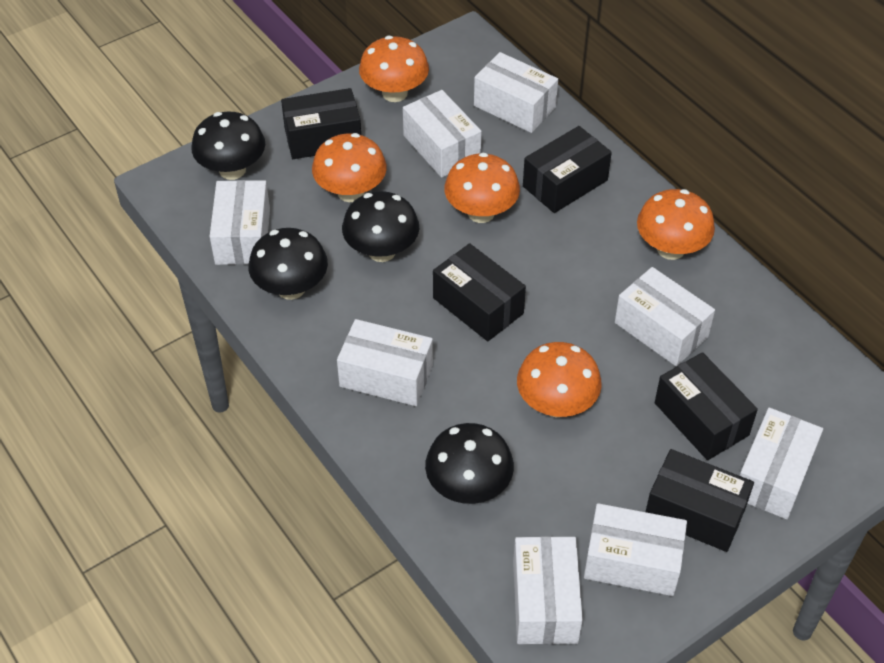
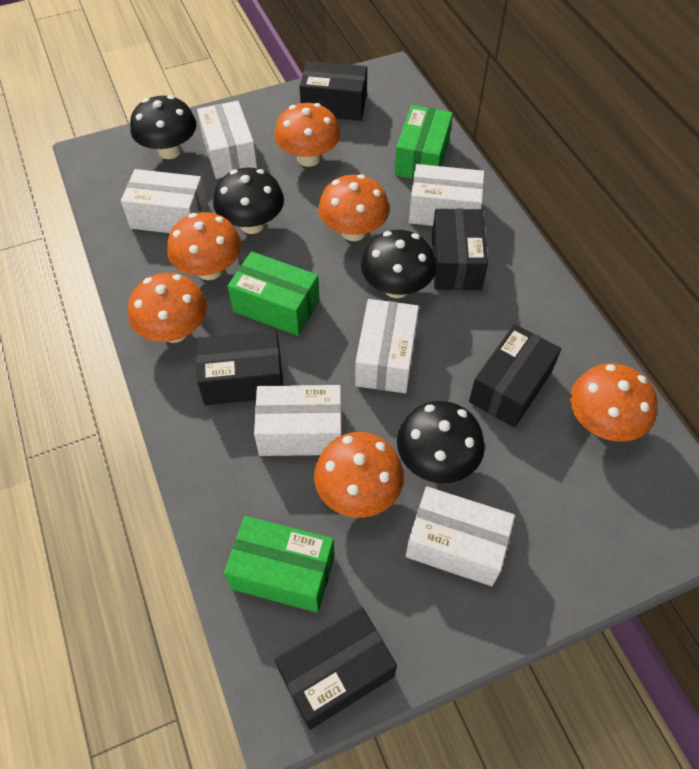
green box: none = 0 -> [224,516,335,613] [228,251,320,336] [395,105,453,179] = 3
orange mushroom: [312,133,387,202] [359,36,429,102] [444,153,520,223] [517,342,602,417] [637,189,715,260] = 5 -> [128,273,207,343] [167,212,242,280] [274,103,341,167] [314,432,404,518] [318,174,389,241] [570,363,657,442] = 6
white box: [210,180,270,265] [337,319,433,406] [403,90,482,178] [474,52,558,133] [513,536,583,644] [584,503,687,596] [615,267,715,366] [740,408,823,519] = 8 -> [121,169,207,233] [197,101,257,179] [254,385,342,456] [355,299,419,393] [406,486,515,586] [409,164,484,226] = 6

